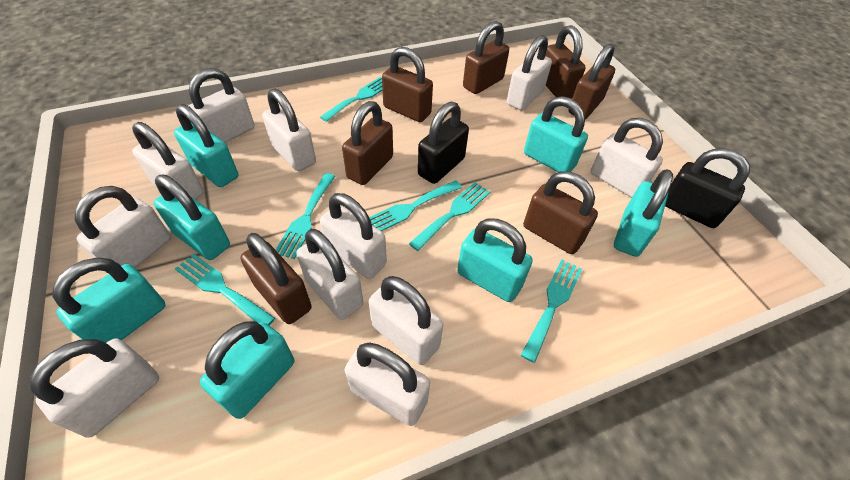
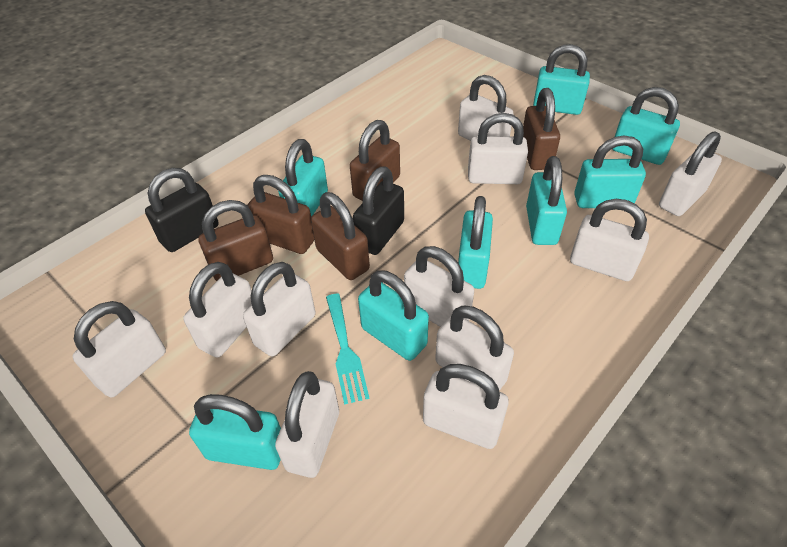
brown padlock: [240,233,312,324] [342,101,393,185] [382,47,433,122] [463,21,509,94] [523,171,598,254] [545,25,585,99] [568,44,615,119] = 7 -> [198,200,273,281] [248,175,314,254] [311,192,370,280] [350,120,400,201] [523,88,560,170] = 5
turquoise fork: [175,254,275,326] [276,173,336,259] [320,77,383,122] [369,180,462,231] [409,182,490,251] [521,259,582,363] = 6 -> [326,294,370,405] = 1
turquoise padlock: [52,257,166,343] [154,175,230,260] [174,104,238,187] [200,321,294,419] [457,218,533,302] [524,96,588,172] [614,169,673,257] = 7 -> [189,394,281,470] [278,139,328,217] [358,270,429,361] [458,196,493,289] [526,156,567,245] [533,44,590,115] [574,136,646,208] [613,87,680,165] = 8

